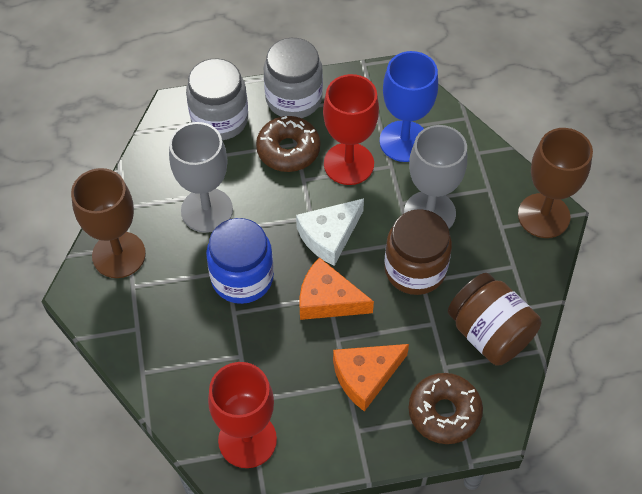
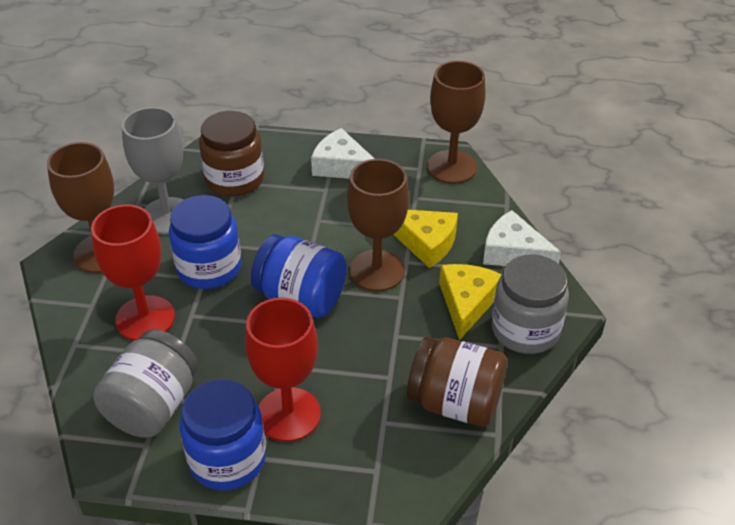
blue goblet: [380,51,438,162] = 1 -> none = 0
blue jar: [206,218,274,304] = 1 -> [169,195,242,289] [180,379,266,490] [251,234,347,318] = 3
brown donut: [256,116,320,172] [409,373,483,444] = 2 -> none = 0
brown goblet: [71,168,146,278] [518,128,593,238] = 2 -> [47,142,114,273] [347,159,409,291] [427,61,486,184] = 3
grey goblet: [169,122,233,233] [404,125,467,229] = 2 -> [122,107,184,235] = 1
orange cheese: [300,257,374,320] [333,344,409,411] = 2 -> none = 0
white cheese: [296,198,364,266] = 1 -> [311,128,375,179] [483,210,561,266] = 2
yellow cheese: none = 0 -> [393,210,458,268] [439,264,502,340] = 2

